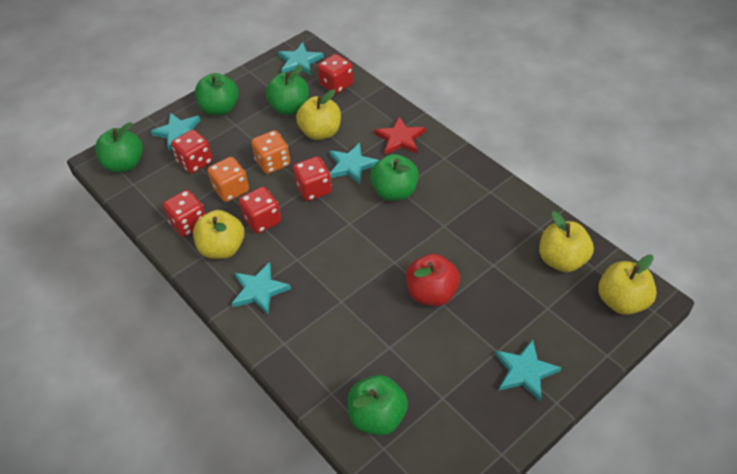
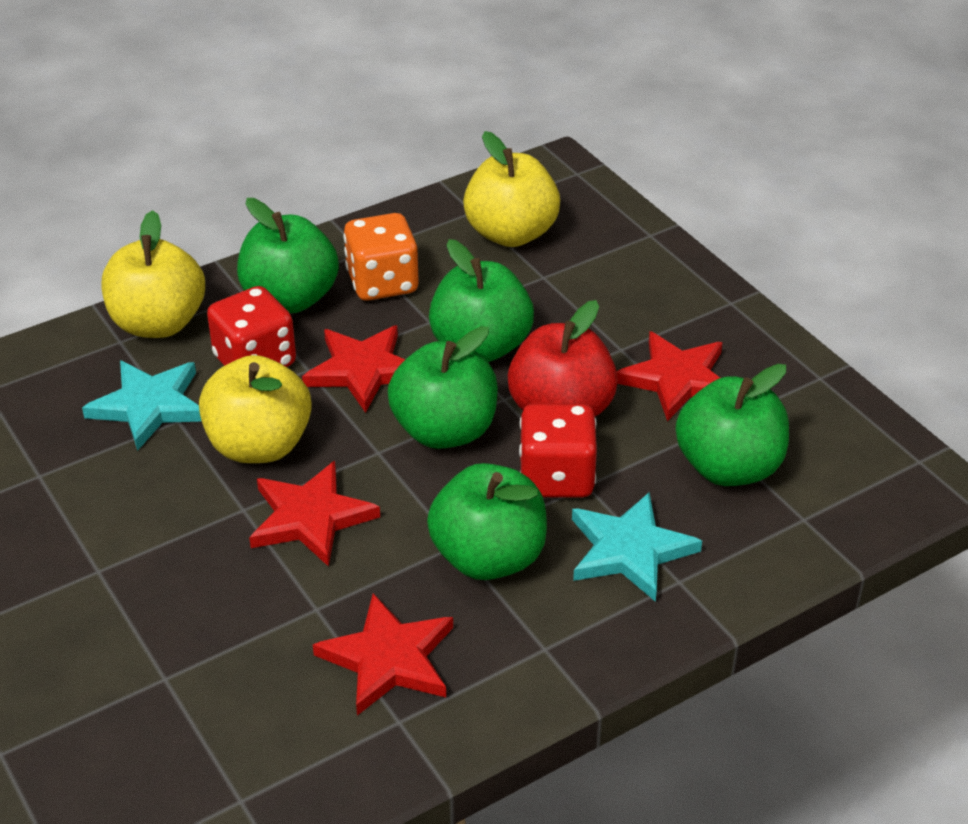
orange dice: [207,157,249,202] [251,130,290,174] = 2 -> [343,213,419,301] = 1
red dice: [163,190,205,237] [171,130,213,173] [239,187,281,234] [293,156,332,201] [317,54,354,94] = 5 -> [207,286,296,367] [519,403,597,498] = 2
red star: [374,116,426,155] = 1 -> [249,461,380,567] [302,325,405,413] [313,593,453,716] [617,331,723,421] = 4
turquoise star: [151,113,200,151] [232,262,291,315] [278,43,324,75] [329,143,379,184] [495,340,561,402] = 5 -> [82,361,202,451] [572,492,702,602] = 2
yellow apple: [193,210,244,259] [296,89,341,140] [539,211,594,272] [598,255,657,315] = 4 -> [102,210,205,338] [199,355,312,463] [463,131,560,247] = 3

